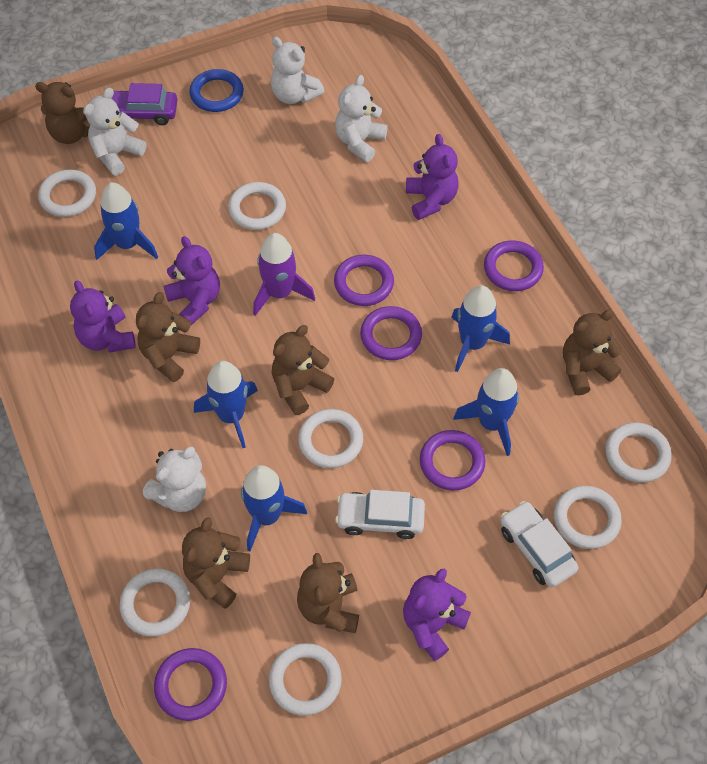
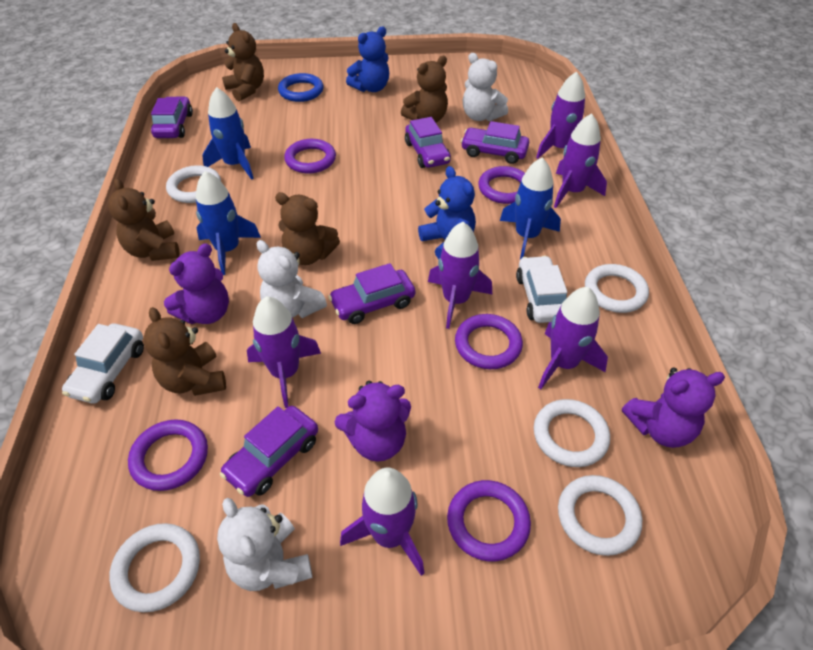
blue rocket: [94,182,158,260] [194,361,258,448] [241,465,307,551] [451,285,510,372] [453,368,519,456] = 5 -> [196,171,261,275] [202,87,254,180] [500,158,561,260] = 3
blue teddy bear: none = 0 -> [346,27,389,92] [418,166,476,259] = 2
brown teddy bear: [35,82,90,144] [136,292,200,382] [182,517,250,609] [272,325,334,415] [297,553,359,633] [563,310,623,396] = 6 -> [108,178,180,261] [143,307,226,396] [222,23,264,101] [275,192,340,265] [401,56,448,123] = 5
purple car: [111,83,177,125] = 1 -> [151,97,193,138] [220,406,318,497] [328,263,415,324] [405,117,451,168] [461,121,529,164] = 5
purple rocket: [253,233,315,316] = 1 -> [247,296,321,408] [340,467,424,576] [428,222,492,329] [536,71,585,159] [538,287,608,389] [554,113,607,208] = 6
purple teddy bear: [70,280,136,353] [164,236,220,325] [403,569,471,661] [406,134,459,220] = 4 -> [164,243,229,324] [335,381,411,461] [622,368,725,448] = 3
white ring: [38,169,96,217] [120,568,190,637] [228,182,286,230] [269,643,342,716] [298,409,363,468] [554,486,622,549] [605,423,672,483] = 7 -> [109,523,200,612] [166,165,221,203] [534,399,610,467] [558,475,642,556] [585,264,649,313] = 5
white teddy bear: [83,87,146,175] [143,447,206,512] [271,37,325,104] [335,75,388,162] = 4 -> [217,498,313,591] [257,240,327,318] [463,53,508,121] = 3

